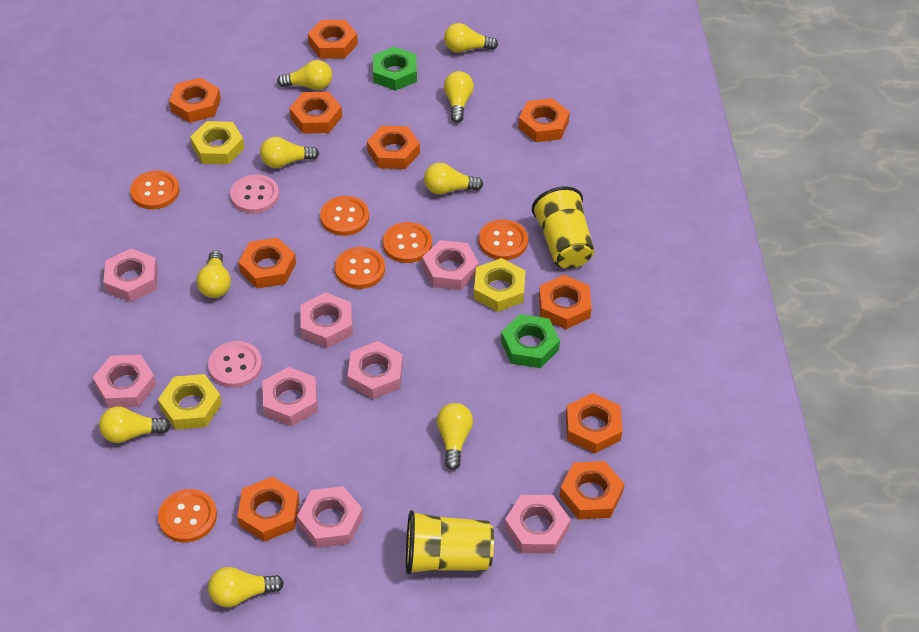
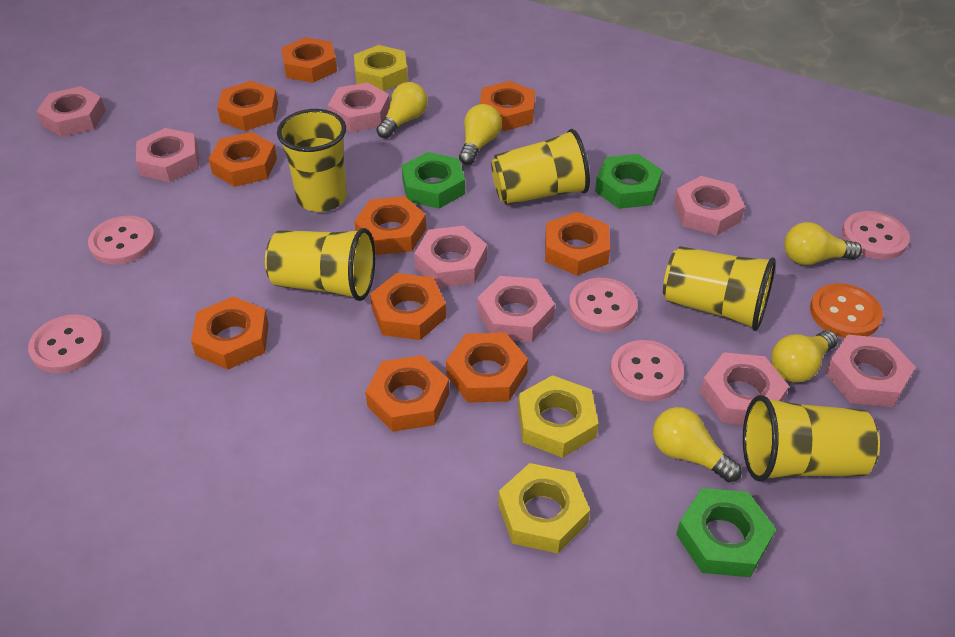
green nut: [373,46,417,91] [501,314,560,368] = 2 -> [401,152,465,209] [595,154,663,209] [676,488,776,577] = 3
orange button: [130,170,180,209] [158,489,217,543] [320,196,369,236] [335,247,385,289] [383,222,432,263] [479,219,528,260] = 6 -> [810,283,883,338] = 1
pink button: [208,341,262,388] [230,174,279,214] = 2 -> [28,314,104,373] [88,216,155,265] [569,278,638,333] [610,340,684,401] [842,211,910,260] = 5
yellow cup: [406,510,494,575] [532,187,594,269] = 2 -> [265,228,375,301] [277,109,347,212] [491,129,590,205] [663,246,776,331] [743,395,880,482] = 5
yellow light bulb: [99,406,171,443] [197,250,231,298] [208,567,284,607] [260,137,319,168] [277,60,332,90] [424,163,483,194] [437,403,473,470] [444,23,498,53] [444,71,474,123] = 9 -> [376,82,428,139] [459,104,502,165] [653,407,742,482] [771,330,838,382] [784,222,862,265] = 5

